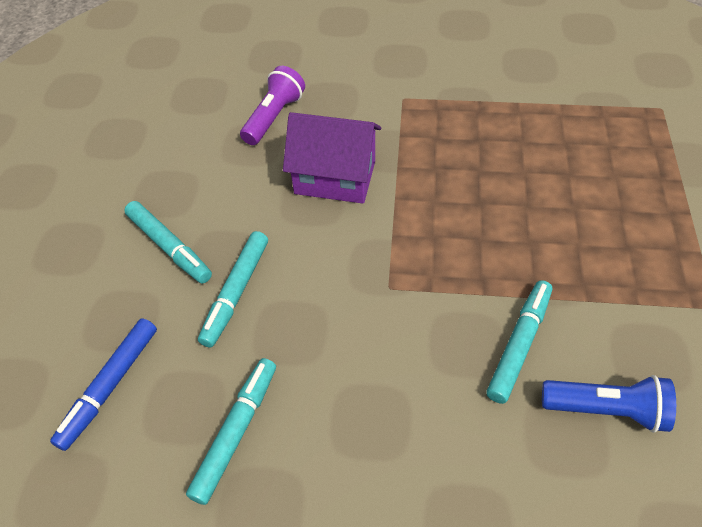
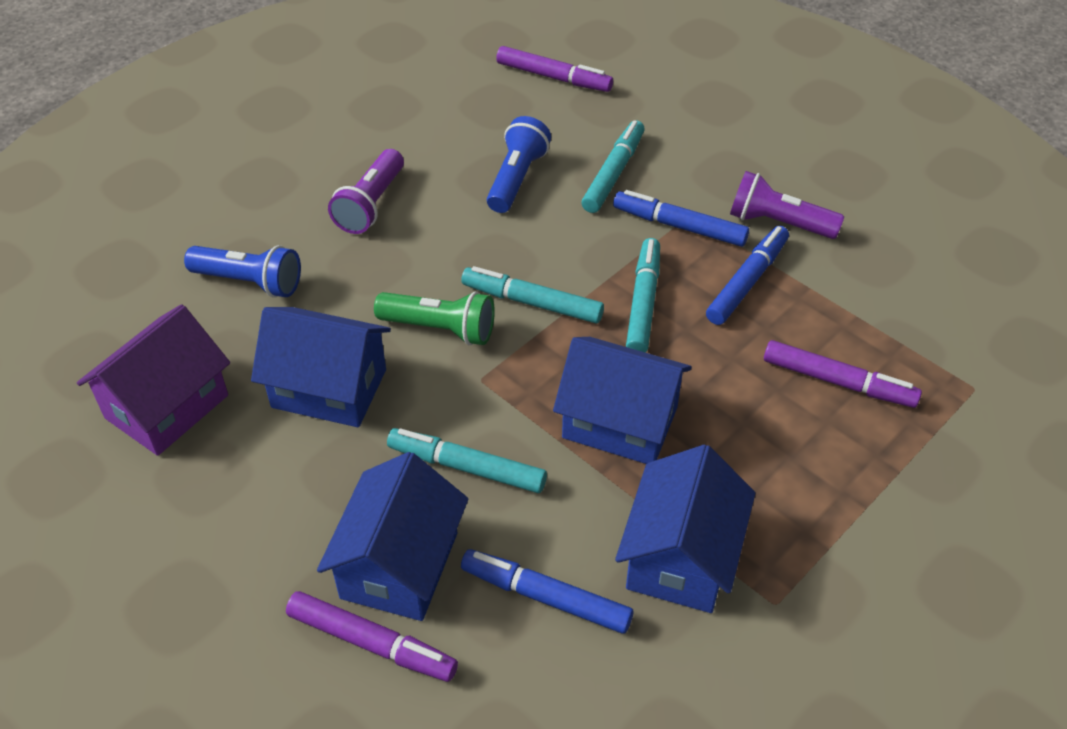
blue flashlight: [542,375,676,433] = 1 -> [184,245,301,298] [487,116,551,213] = 2
blue house: none = 0 -> [251,307,391,427] [317,452,468,621] [553,337,692,464] [615,445,755,613] = 4
blue marker: [50,318,157,451] = 1 -> [461,549,633,634] [613,190,749,247] [706,226,789,325] = 3
green flashlight: none = 0 -> [374,292,495,345] = 1
purple flashlight: [240,66,305,145] = 1 -> [328,149,404,234] [730,171,844,239] = 2
purple marker: none = 0 -> [286,591,458,682] [496,46,613,92] [764,340,922,408] = 3

